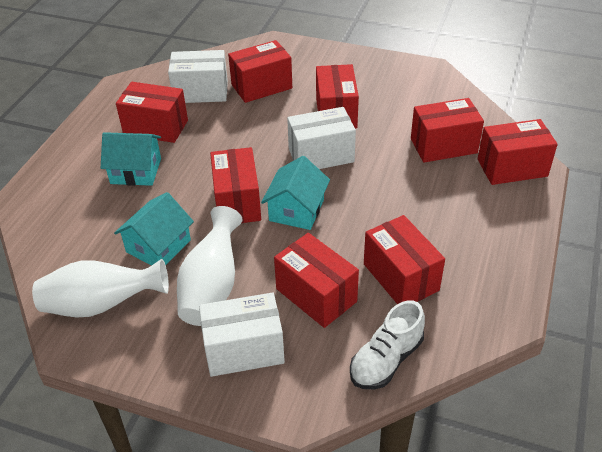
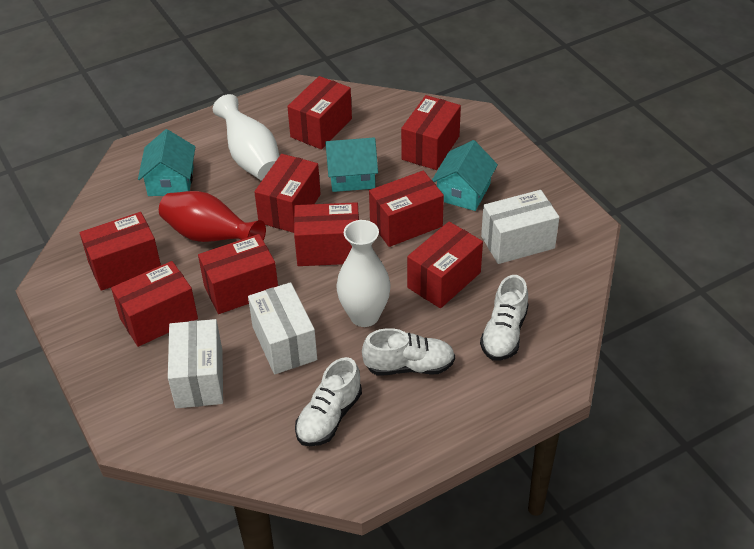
red box: [116,82,188,143] [210,147,261,223] [228,40,292,103] [274,233,359,328] [316,64,359,129] [364,215,445,304] [411,98,484,162] [478,119,558,185] = 8 -> [80,212,161,291] [111,261,198,347] [198,234,278,314] [254,154,321,233] [287,76,352,149] [294,202,359,266] [369,171,444,247] [401,95,461,170] [407,222,483,308] = 9
red vase: none = 0 -> [159,191,266,242] = 1
white shoe: [350,300,425,389] = 1 -> [295,357,362,446] [362,328,455,375] [480,275,529,361] = 3

